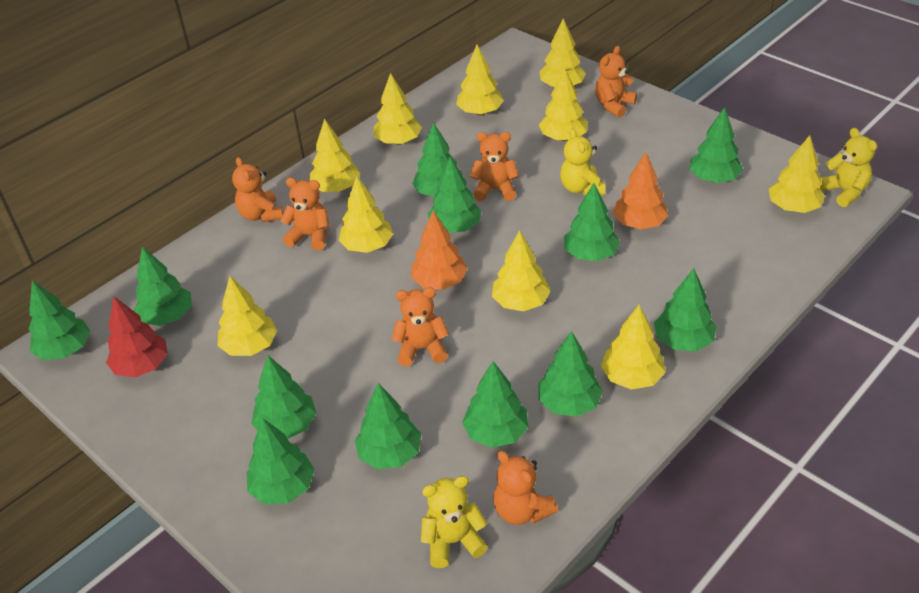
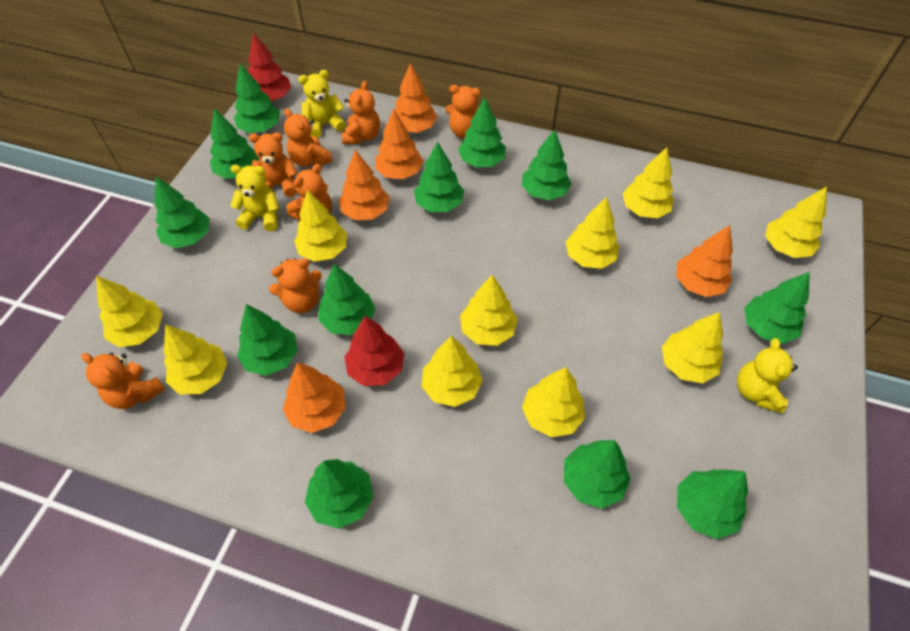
orange teddy bear: [232,157,283,222] [280,178,330,251] [392,287,449,367] [470,132,519,201] [493,451,558,525] [595,46,637,117] = 6 -> [81,353,165,409] [249,132,298,197] [269,258,322,313] [284,108,333,167] [287,164,332,220] [342,81,380,144] [445,85,480,138] = 7
orange tree: [411,211,468,290] [613,152,669,229] = 2 -> [283,362,346,433] [339,149,390,220] [375,109,423,179] [395,63,437,133] [676,225,733,297] = 5
red tree: [106,297,168,377] = 1 -> [248,33,291,101] [344,316,405,386] = 2

